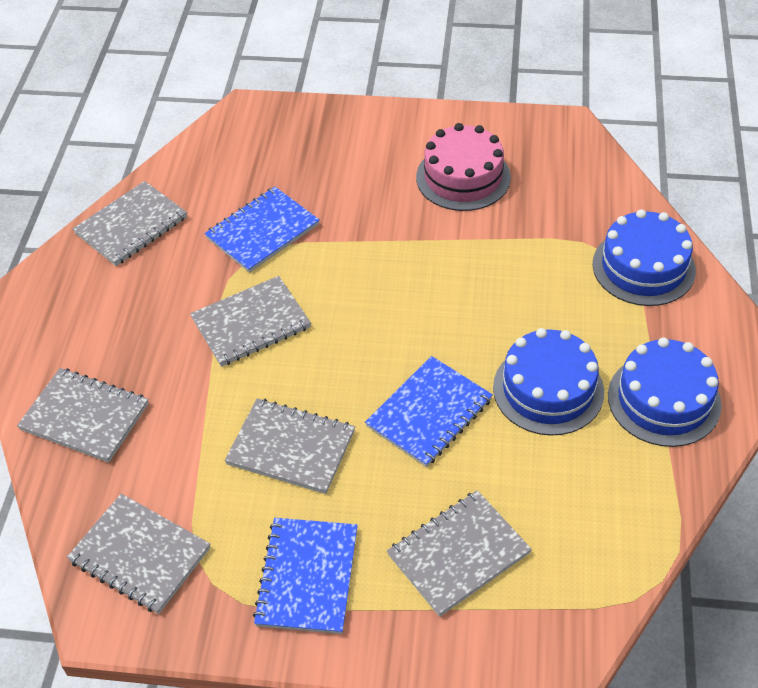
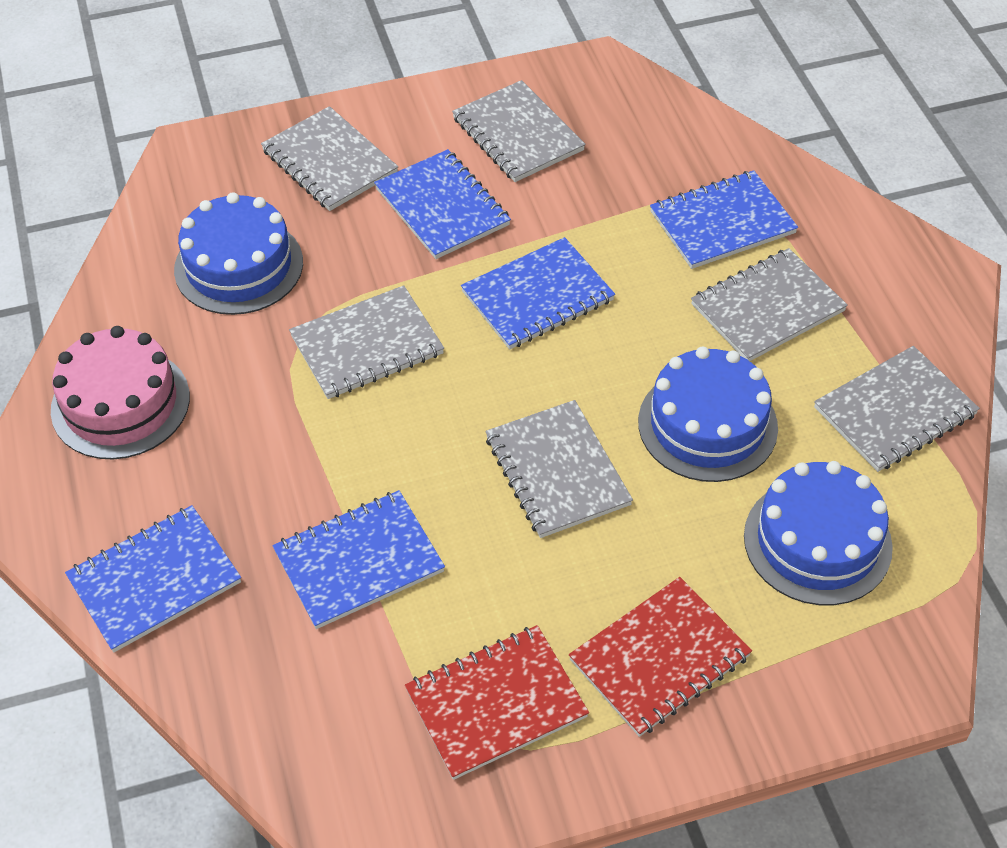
blue notebook: [204,187,320,273] [253,518,358,634] [365,356,493,467] = 3 -> [65,505,241,652] [273,490,445,629] [374,149,511,259] [461,237,615,349] [650,170,798,269] = 5
red notebook: none = 0 -> [405,625,589,780] [569,577,752,737] = 2

